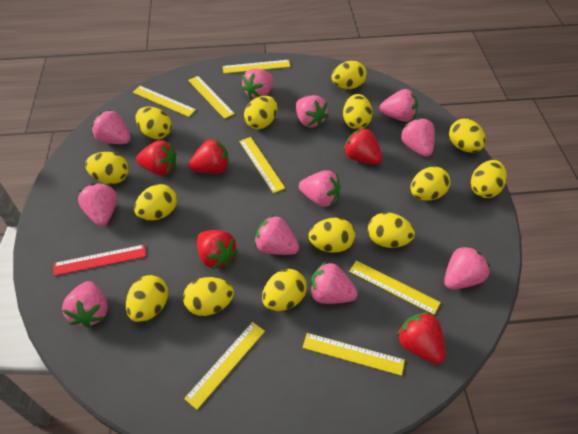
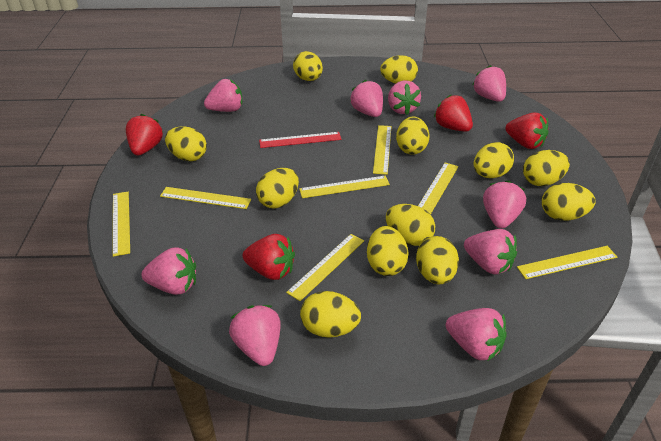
pink strawberry: [62,281,108,328] [78,183,117,226] [91,110,130,144] [241,69,273,100] [254,215,299,255] [296,95,329,127] [299,170,340,207] [310,262,358,304] [379,89,418,122] [401,118,435,157] [444,245,491,290] = 11 -> [141,247,196,295] [204,79,242,112] [229,305,281,366] [350,80,383,117] [388,81,421,115] [446,308,507,361] [464,229,517,275] [473,65,506,102] [483,180,526,229] = 9
red strawberry: [136,140,176,175] [189,138,229,173] [197,230,238,269] [343,127,382,165] [397,312,445,364] = 5 -> [126,114,163,155] [242,234,295,280] [434,95,473,132] [505,113,549,149] = 4
yellow egg: [85,152,129,184] [126,275,168,322] [134,184,177,220] [136,107,171,139] [183,277,234,316] [244,96,277,130] [262,269,307,311] [309,218,355,253] [331,60,367,89] [343,94,372,130] [368,212,415,248] [410,167,450,200] [449,119,486,152] [471,160,507,198] = 14 -> [165,126,207,161] [256,168,299,209] [293,51,323,81] [300,291,361,338] [367,226,408,276] [380,55,418,83] [386,204,435,246] [396,117,429,155] [416,236,459,284] [474,142,514,178] [523,150,570,186] [542,183,596,221] = 12

